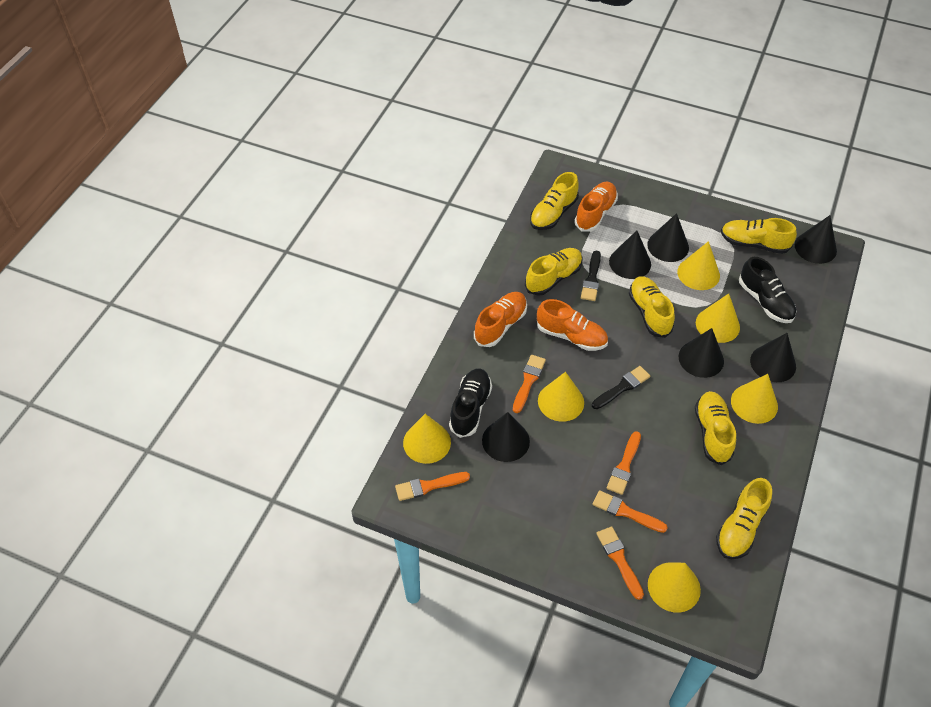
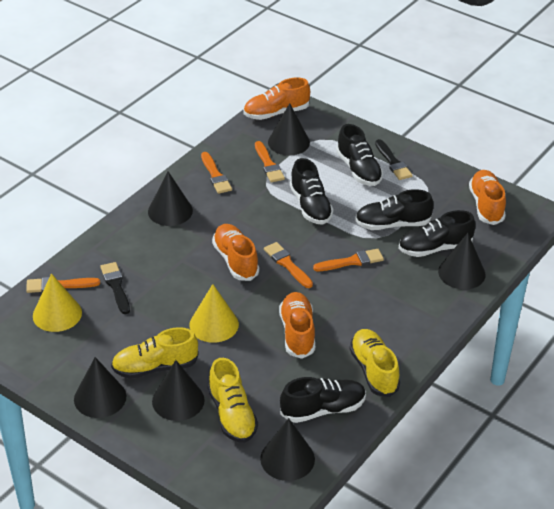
black shoe: [449,368,492,438] [739,257,796,323] = 2 -> [280,377,366,423] [290,158,334,225] [336,124,383,186] [355,189,433,230] [398,210,476,257] = 5
orange shoe: [474,292,527,347] [537,299,608,351] [574,182,618,232] = 3 -> [212,224,259,281] [243,77,310,120] [279,292,315,359] [469,170,506,225] = 4
yellow cone: [403,414,451,464] [538,372,584,422] [648,562,701,613] [677,241,720,290] [696,294,740,343] [731,374,778,424] = 6 -> [33,273,82,332] [189,284,239,343] = 2
yellow shoe: [525,248,582,296] [530,172,579,230] [629,276,675,338] [695,391,736,465] [716,478,772,559] [721,218,797,254] = 6 -> [111,327,199,379] [208,358,258,443] [349,329,400,397] = 3

